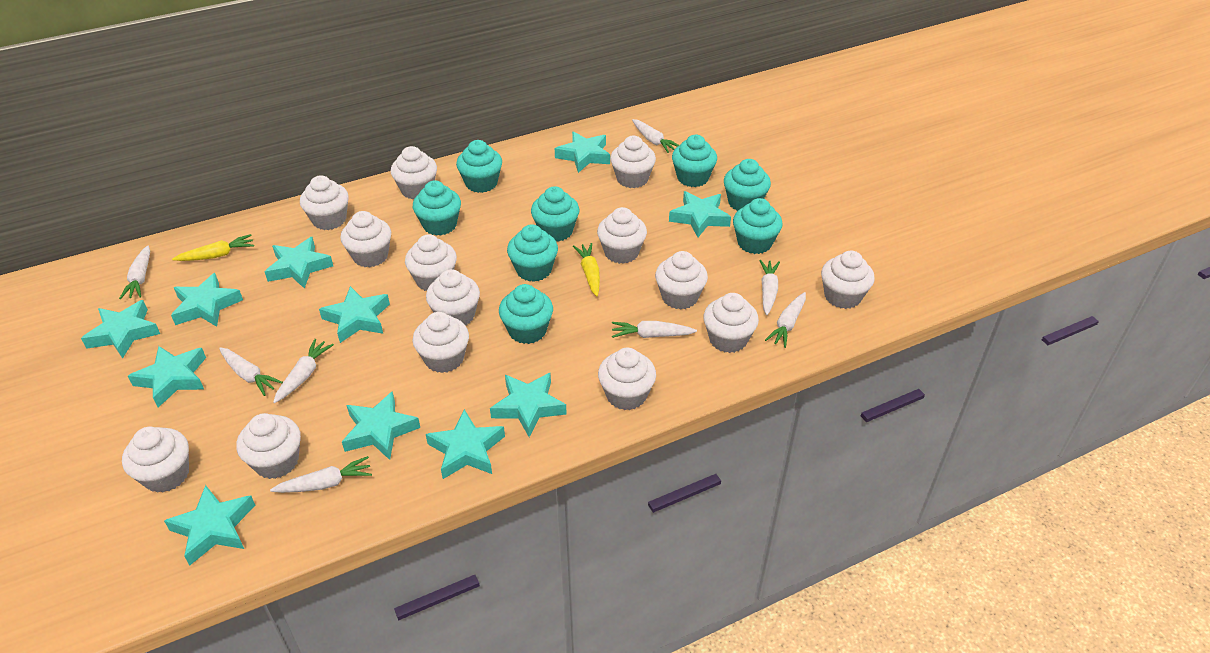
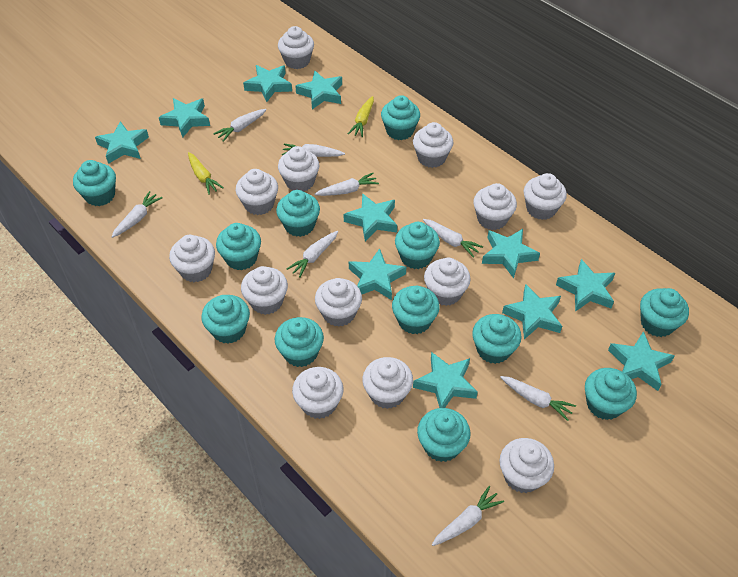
turquoise cupcake: [413,181,461,236] [456,140,502,193] [499,284,553,344] [507,224,558,282] [531,186,579,242] [672,135,717,187] [724,159,771,211] [733,198,783,254] = 8 -> [73,160,116,206] [202,295,250,344] [216,223,261,270] [275,317,324,367] [276,190,320,237] [381,95,420,140] [392,286,440,334] [395,222,440,269] [417,408,470,462] [472,314,522,364] [585,368,637,420] [640,288,689,337] = 12
white cupcake: [122,426,189,493] [236,413,301,479] [300,175,349,230] [340,211,391,268] [391,146,437,199] [405,234,457,291] [413,312,469,373] [426,269,480,326] [597,207,647,264] [598,348,656,410] [610,136,656,188] [655,251,708,310] [703,293,759,353] [821,250,875,309] = 14 -> [169,235,215,282] [236,169,278,215] [241,266,288,315] [278,26,314,69] [278,146,320,192] [292,367,343,419] [315,278,362,327] [362,357,413,409] [413,122,453,168] [424,258,471,306] [473,183,517,230] [499,438,554,493] [523,173,567,220] = 13

